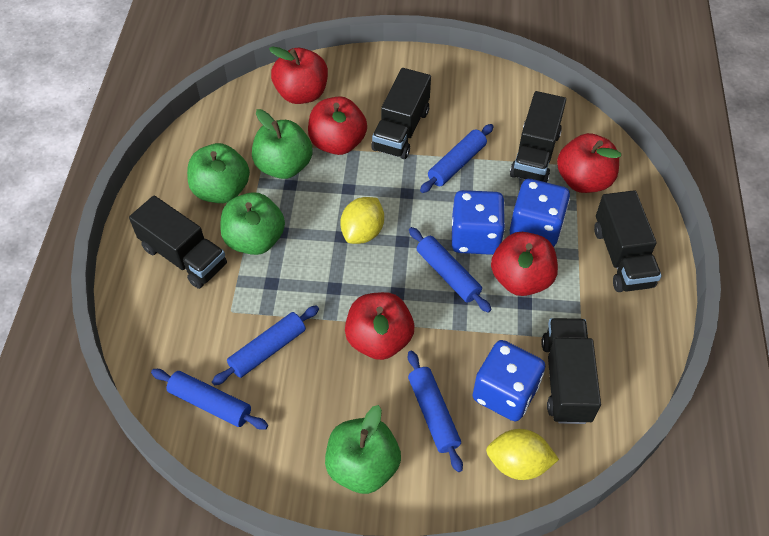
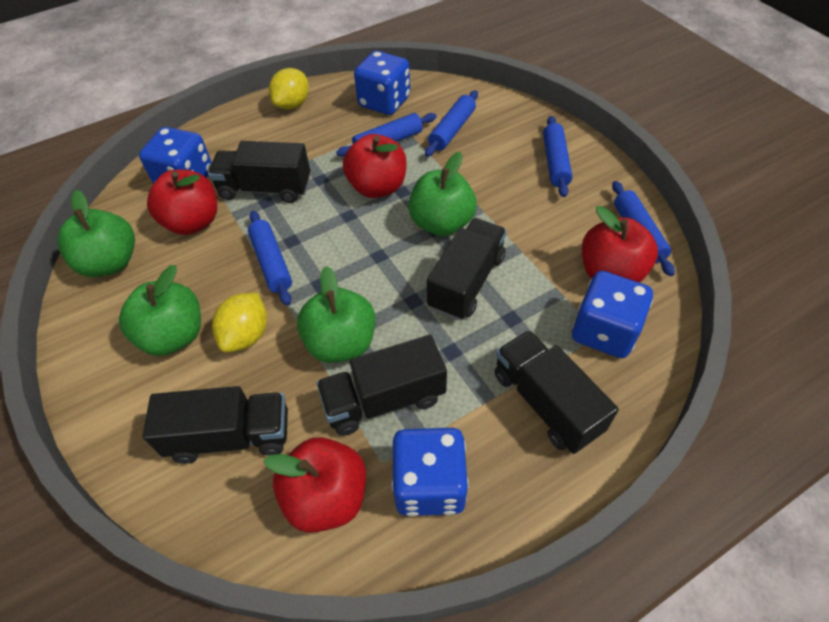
blue dice: [452,190,505,255] [473,340,545,421] [510,179,570,247] = 3 -> [139,127,212,184] [354,51,410,115] [392,428,469,516] [572,271,653,358] = 4
red apple: [269,46,328,104] [308,96,367,155] [345,292,414,360] [491,232,558,296] [557,133,621,193] = 5 -> [147,169,217,235] [263,437,366,533] [343,134,406,198] [582,206,658,283] = 4

